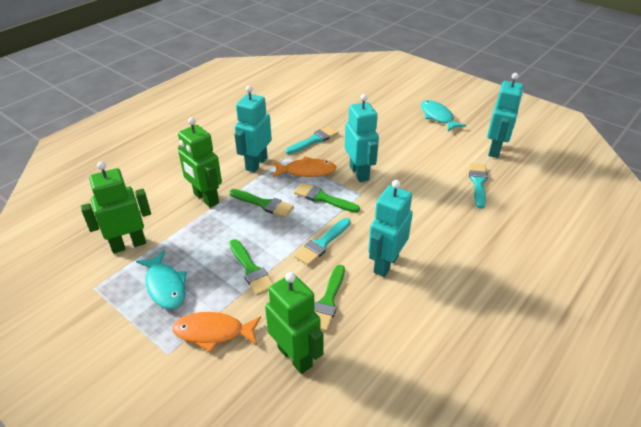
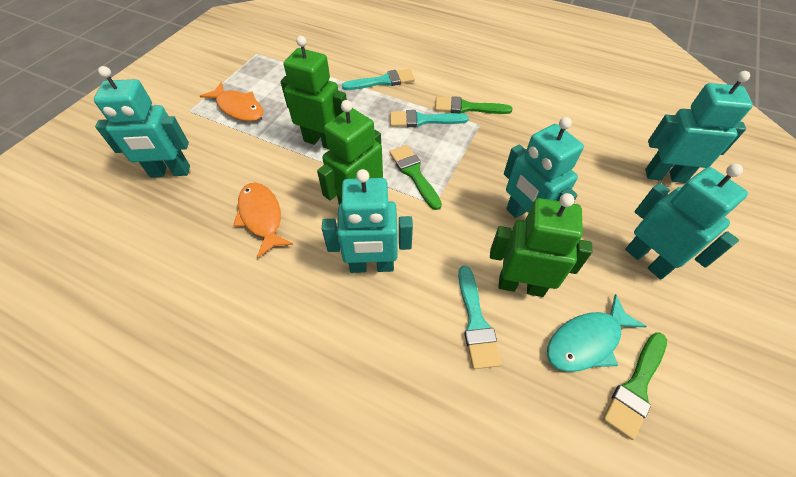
green brush: [229,189,294,218] [229,239,274,296] [294,183,360,213] [314,265,345,332] = 4 -> [389,145,442,210] [435,96,513,114] [603,332,667,440] = 3
turquoise fish: [136,250,187,309] [421,100,466,132] = 2 -> [547,294,647,372] = 1
turquoise robot: [234,85,272,172] [345,94,379,182] [368,180,413,277] [487,73,523,158] = 4 -> [94,66,190,178] [322,169,413,273] [504,117,584,221] [625,164,748,279] [645,71,753,183] = 5

